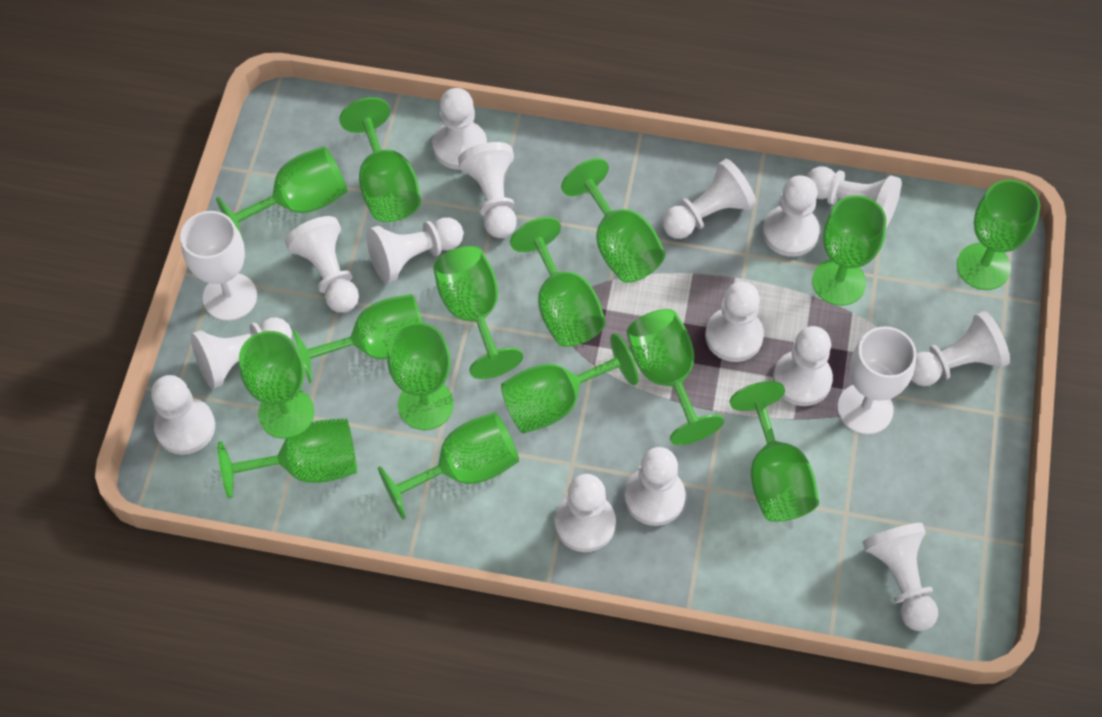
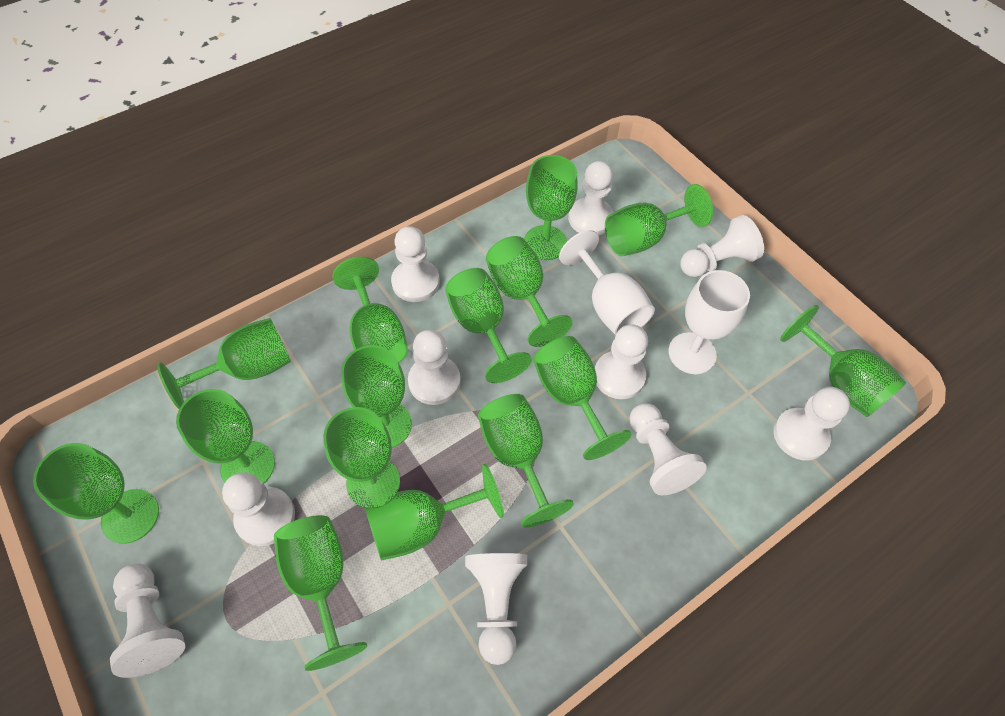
white pawn: [151,375,215,455] [191,317,292,389] [285,216,359,313] [367,217,463,283] [433,88,487,170] [458,142,517,238] [555,474,616,552] [624,447,685,526] [662,159,756,239] [705,282,764,362] [763,175,820,257] [773,326,833,406] [806,166,901,228] [862,523,938,631] [911,311,1010,386] = 15 -> [110,564,185,678] [222,472,295,546] [391,226,440,302] [408,330,461,405] [465,553,527,665] [568,161,613,235] [595,324,648,399] [629,403,707,495] [680,215,764,277] [773,387,850,461] = 10

